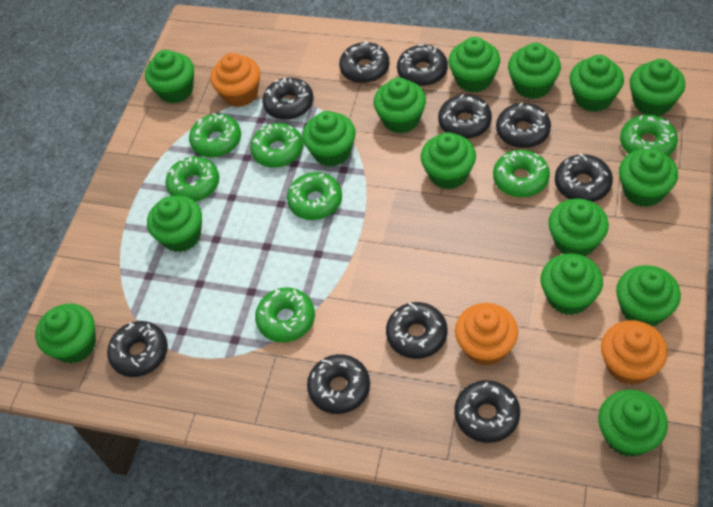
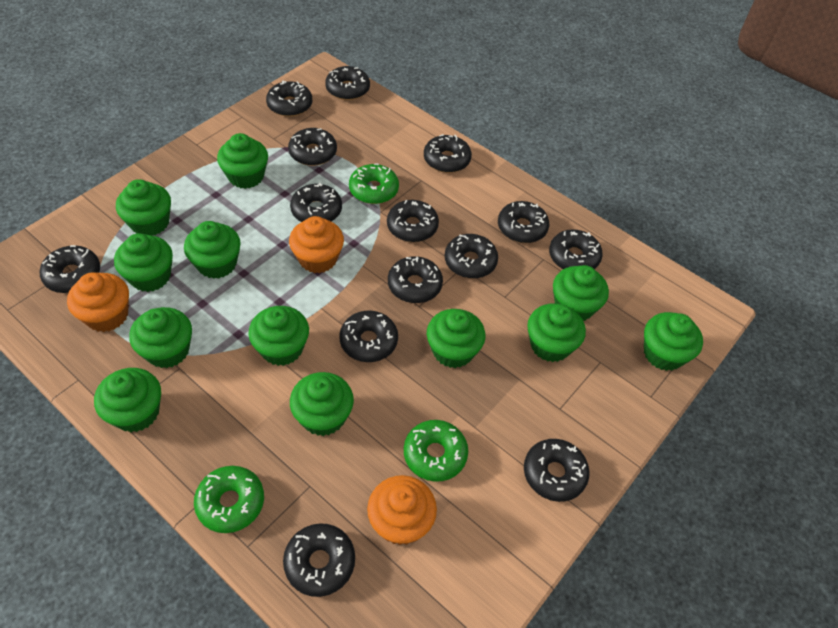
black donut: [107,321,168,377] [262,77,314,120] [307,354,370,414] [339,41,390,83] [386,302,447,359] [397,44,448,86] [438,94,492,139] [454,380,520,443] [496,103,551,148] [555,153,613,202] = 10 -> [40,245,100,293] [266,81,312,117] [283,523,355,597] [288,128,337,166] [290,183,342,222] [325,66,370,100] [339,310,398,362] [387,200,439,242] [388,256,443,303] [424,134,472,173] [445,234,498,278] [498,201,549,243] [524,439,590,502] [549,229,603,269] = 14
green cupcake: [35,304,96,364] [145,50,194,103] [147,196,202,252] [302,111,356,167] [373,78,426,134] [421,132,476,190] [448,37,500,93] [508,43,561,99] [540,253,603,315] [548,199,609,257] [569,55,624,112] [598,389,668,457] [616,265,681,326] [619,148,678,207] [630,59,685,116] = 15 -> [94,368,161,432] [114,233,173,292] [116,179,171,235] [129,307,192,368] [184,221,241,279] [217,133,268,189] [248,306,309,366] [290,372,354,436] [427,309,485,368] [528,304,586,362] [553,265,609,321] [644,312,703,371] = 12
green donut: [165,156,219,202] [189,113,241,157] [250,123,303,168] [255,287,315,342] [287,172,342,220] [493,150,550,197] [620,115,678,156] = 7 -> [194,466,264,533] [349,163,399,204] [404,420,468,482] = 3

